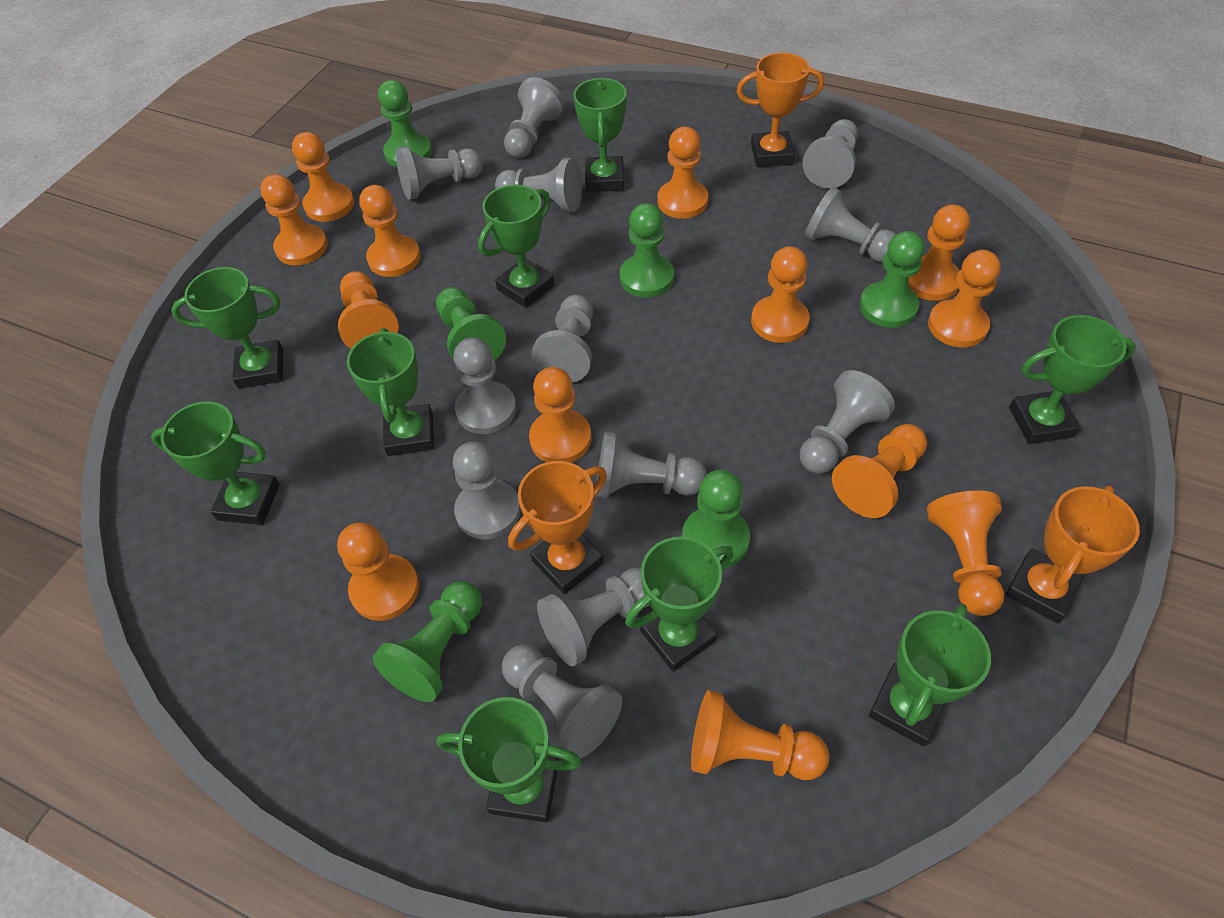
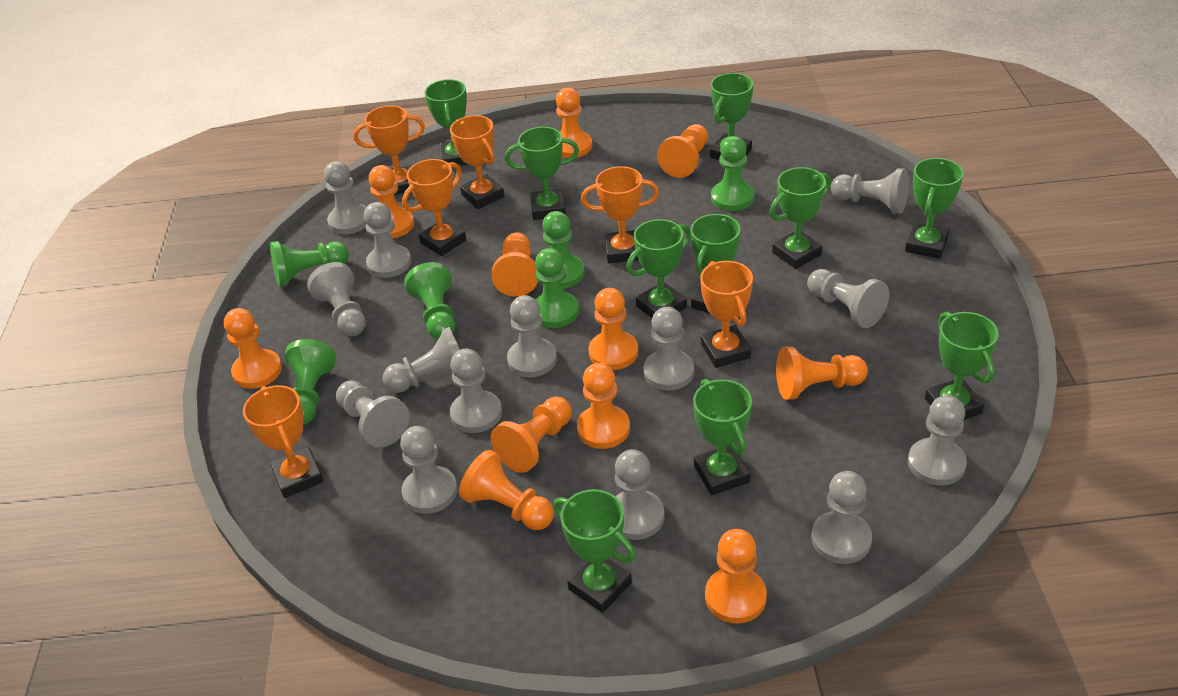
green trophy: [151,401,280,525] [171,267,284,389] [347,328,434,456] [436,697,582,822] [478,185,554,308] [573,78,627,192] [625,537,733,672] [869,604,991,746] [1009,315,1136,444] = 9 -> [424,79,468,166] [505,127,579,220] [554,489,636,613] [626,219,691,318] [690,214,741,313] [693,379,752,495] [710,73,753,160] [769,167,831,269] [905,158,964,259] [925,312,999,420] = 10
grey pawn: [396,146,483,200] [453,442,521,540] [454,338,516,434] [495,158,582,212] [502,644,622,759] [504,77,564,158] [531,295,593,383] [537,567,650,666] [596,431,707,498] [800,370,895,474] [803,119,858,188] [805,187,896,263] = 12 -> [307,262,366,336] [324,161,366,234] [336,380,409,448] [364,202,411,278] [383,327,460,393] [400,426,458,514] [450,349,502,433] [507,295,557,378] [615,449,665,540] [643,307,694,391] [807,269,889,328] [811,471,872,564] [831,168,909,214] [908,395,967,486] = 14
orange pawn: [260,174,328,265] [292,132,354,222] [337,522,419,621] [338,271,399,349] [359,185,420,277] [529,367,592,463] [658,127,708,219] [691,690,829,780] [751,246,810,343] [832,424,927,518] [908,204,970,301] [927,490,1004,616] [928,250,1001,347] = 13 -> [224,308,282,389] [369,165,414,238] [459,450,554,530] [491,397,572,473] [492,232,538,297] [556,88,593,158] [577,363,630,449] [589,288,638,370] [657,124,708,178] [705,529,767,624] [776,347,868,400] = 11
orange trophy: [508,461,607,594] [737,53,824,167] [1005,486,1140,623] = 3 -> [243,385,324,498] [353,105,425,195] [402,159,466,256] [450,115,505,209] [581,166,659,263] [700,261,753,368] = 6

